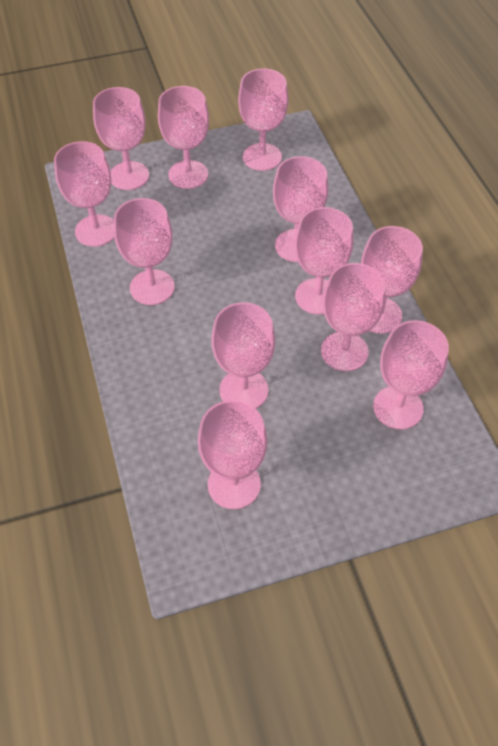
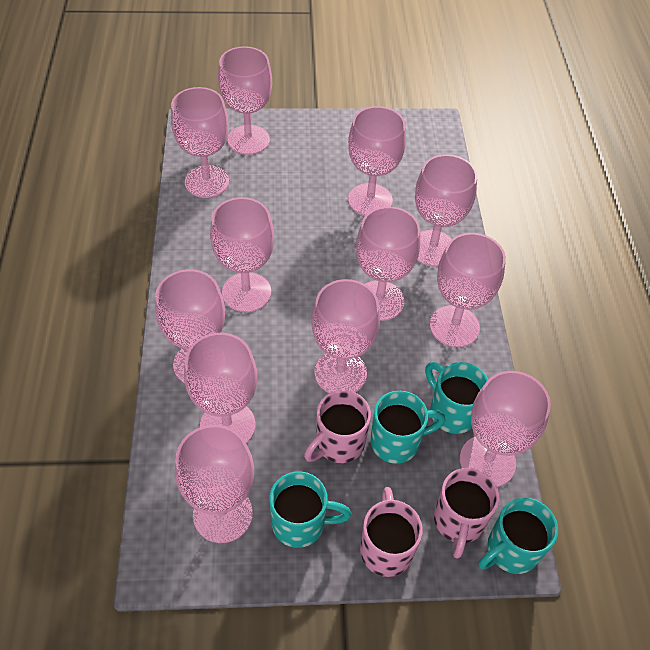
pink mug: none = 0 -> [304,390,371,463] [360,487,423,577] [434,468,499,559] = 3
turquoise mug: none = 0 -> [269,471,351,548] [370,391,446,464] [425,362,488,434] [479,498,558,574] = 4

